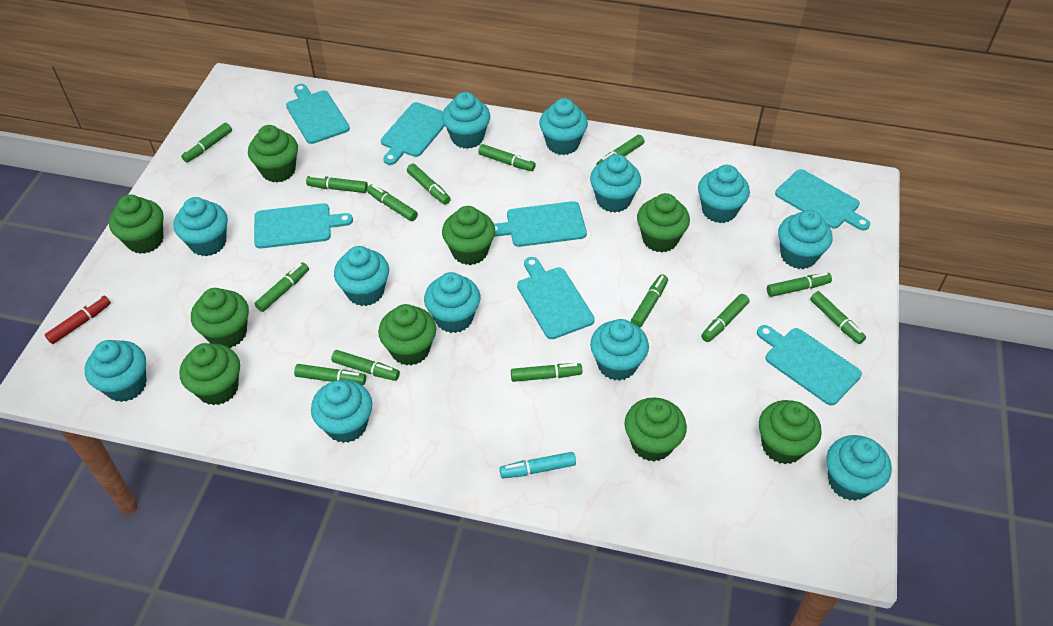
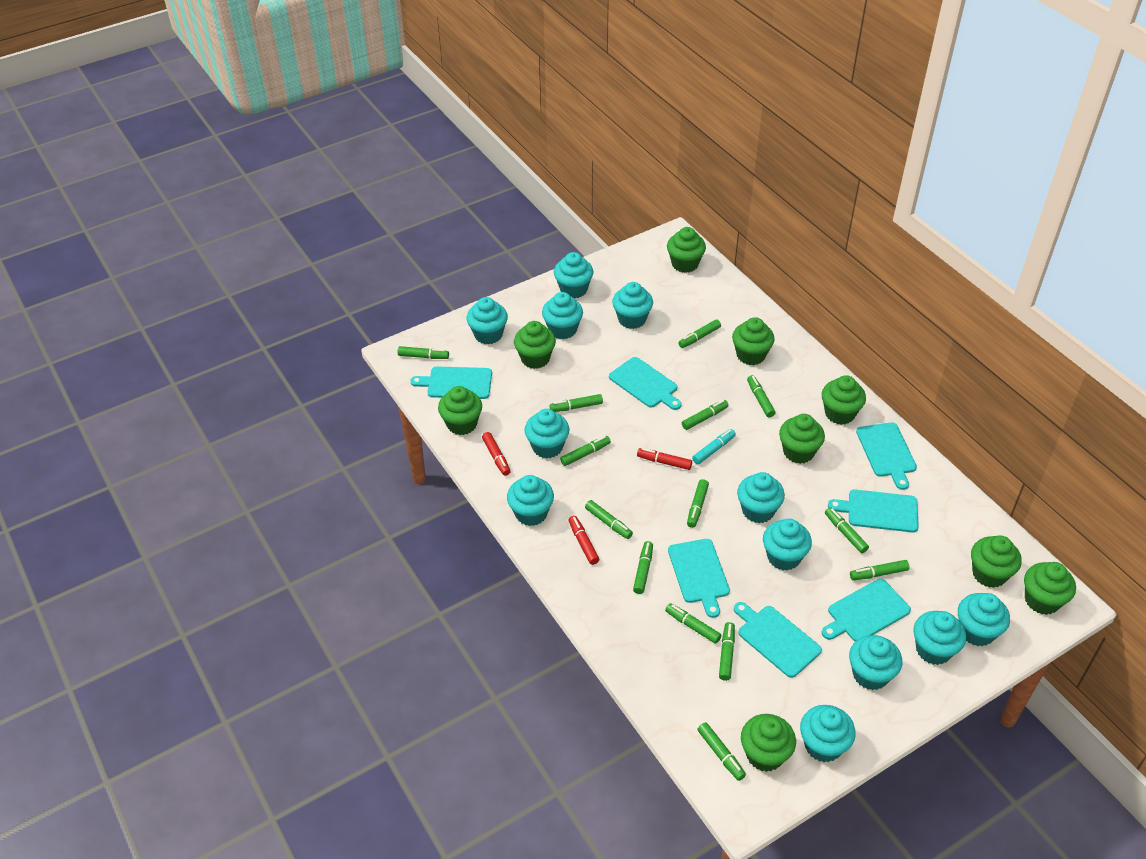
red marker: [45,296,111,344] = 1 -> [482,432,511,476] [568,516,599,565] [637,448,692,470] = 3

